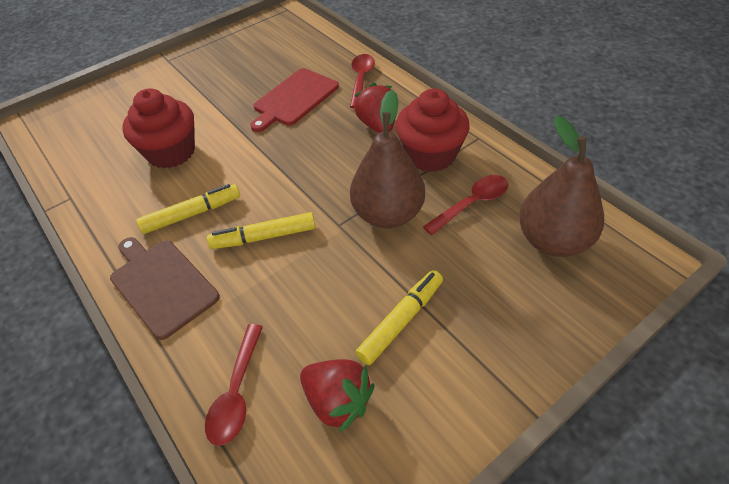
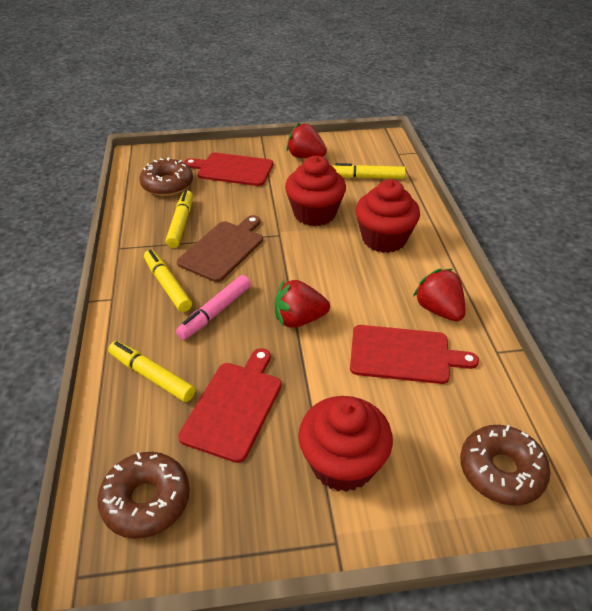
brown donut: none = 0 -> [97,452,190,539] [139,157,193,196] [460,425,550,506] = 3
brown pear: [350,90,425,228] [519,115,604,257] = 2 -> none = 0
pink marker: none = 0 -> [176,275,251,340] = 1
red cupcake: [122,88,195,169] [396,88,470,172] = 2 -> [285,156,346,226] [298,396,393,492] [356,179,420,253] = 3
red cutting board: [250,68,339,132] = 1 -> [178,348,281,463] [184,153,273,186] [350,325,479,384] = 3
red spoon: [205,324,263,446] [350,54,375,108] [423,175,509,235] = 3 -> none = 0
red strawberry: [300,359,374,433] [354,83,396,133] = 2 -> [275,280,330,328] [286,123,327,158] [413,269,466,321] = 3
yellow marker: [136,184,240,234] [207,212,315,249] [355,270,443,365] = 3 -> [108,341,195,402] [144,250,192,312] [166,190,193,248] [332,163,406,179] = 4

